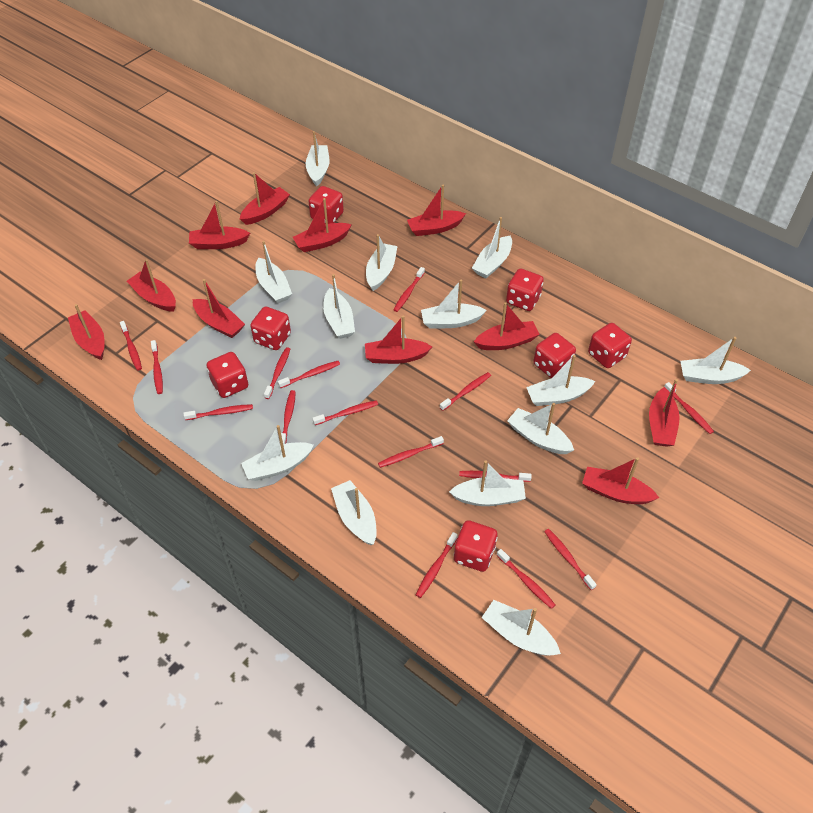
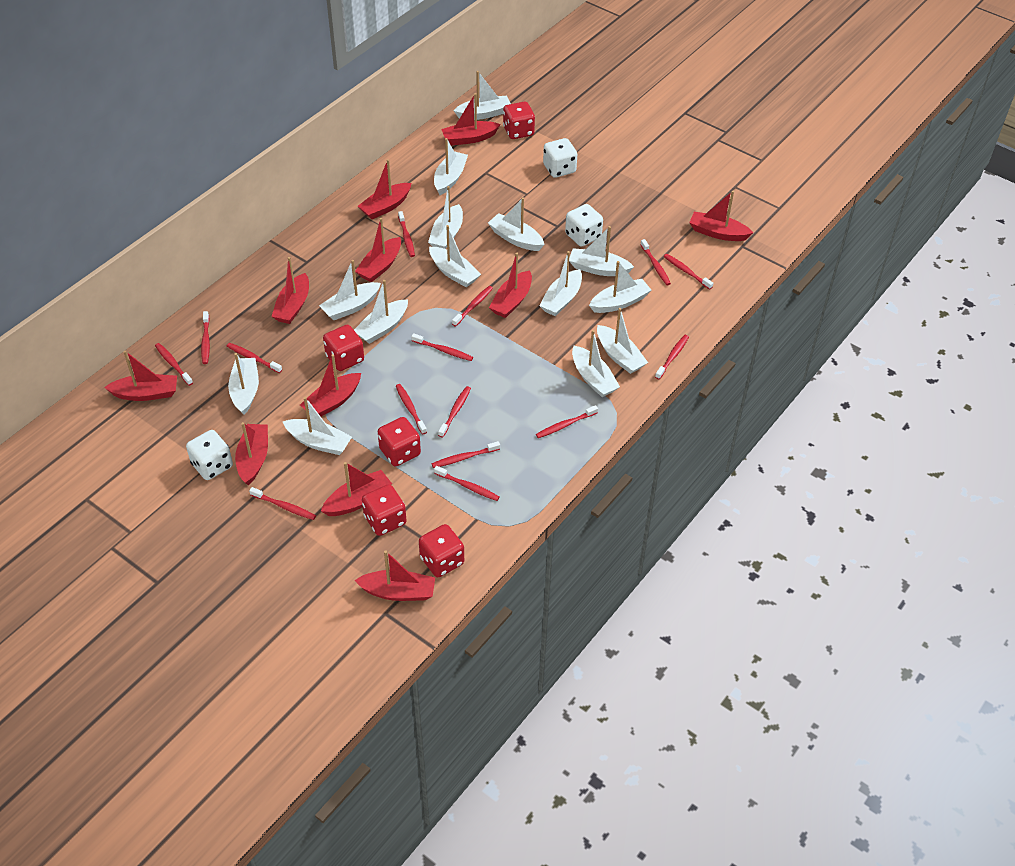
red dice: [207,352,248,398] [250,307,291,350] [309,186,344,224] [454,520,498,572] [506,269,544,311] [533,333,576,378] [588,323,632,368] = 7 -> [323,325,364,371] [362,484,406,536] [378,417,421,466] [419,524,464,577] [503,102,535,139] = 5
white boat: [241,425,314,481] [255,241,292,303] [306,131,329,186] [323,274,355,339] [331,480,377,545] [366,234,397,291] [421,280,487,328] [449,461,526,506] [472,217,512,278] [482,600,561,655] [507,403,574,454] [526,355,595,406] [680,337,751,384] = 13 -> [228,353,259,415] [282,397,352,455] [319,260,381,320] [354,280,408,344] [428,186,463,249] [429,225,481,287] [434,138,468,195] [454,71,511,120] [488,197,545,251] [539,251,582,316] [569,226,634,276] [572,330,620,397] [589,261,651,313] [597,308,648,374] = 14
white dice: none = 0 -> [186,430,233,480] [543,138,577,178] [565,204,603,247] = 3

